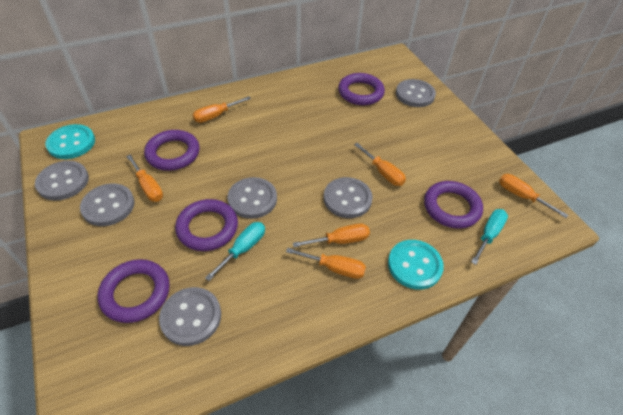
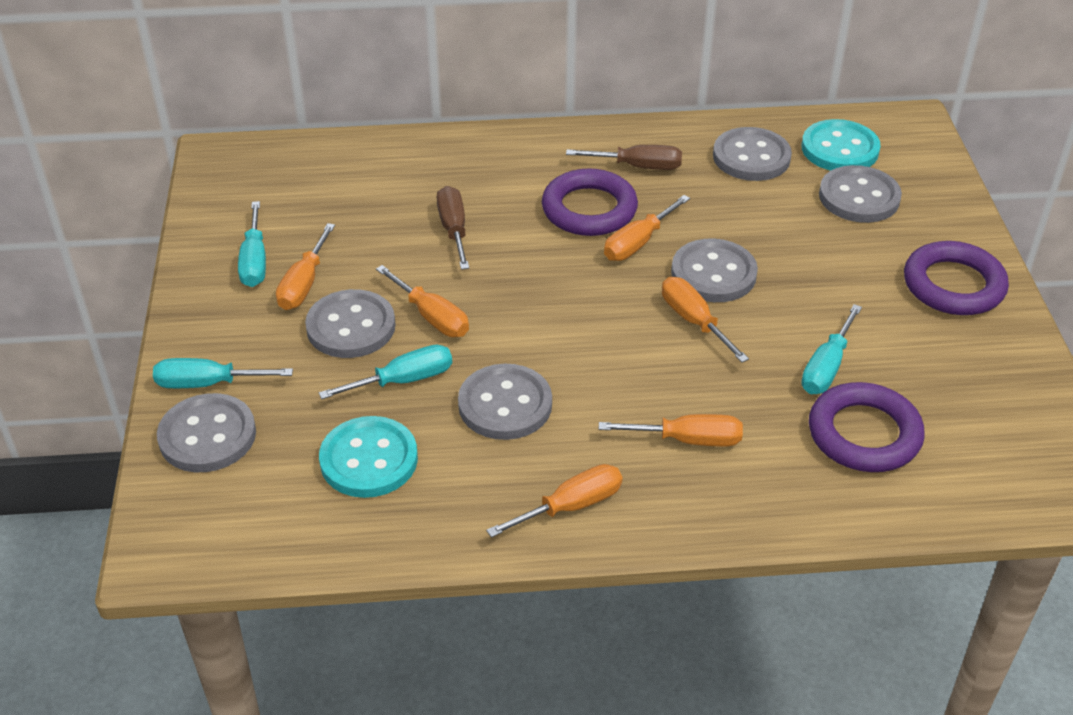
brown screwdriver: none = 0 -> [437,186,469,270] [566,145,682,170] = 2
purple ring: [98,259,170,323] [144,130,199,171] [175,199,238,251] [338,73,385,105] [424,181,483,229] = 5 -> [542,168,638,236] [809,382,925,472] [904,241,1009,315] = 3
turquoise screwdriver: [205,222,265,281] [471,209,508,265] = 2 -> [153,358,293,388] [238,201,266,287] [319,345,452,399] [801,304,862,394] = 4

